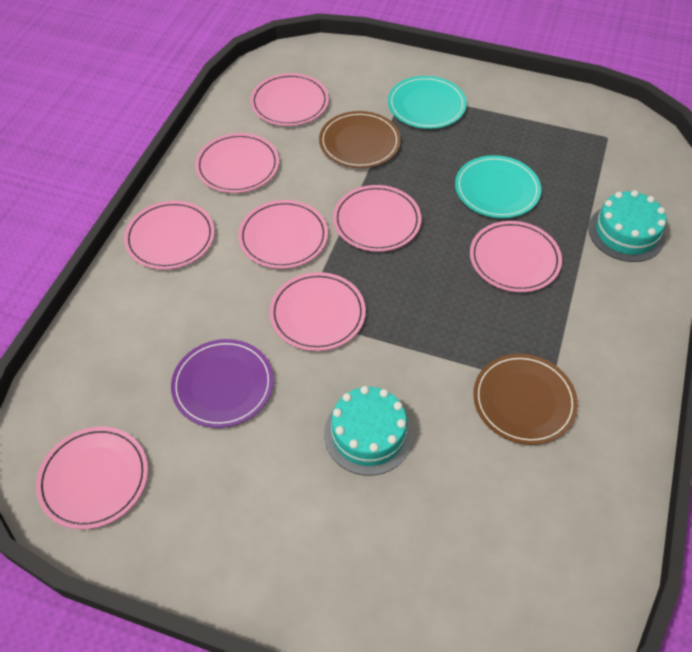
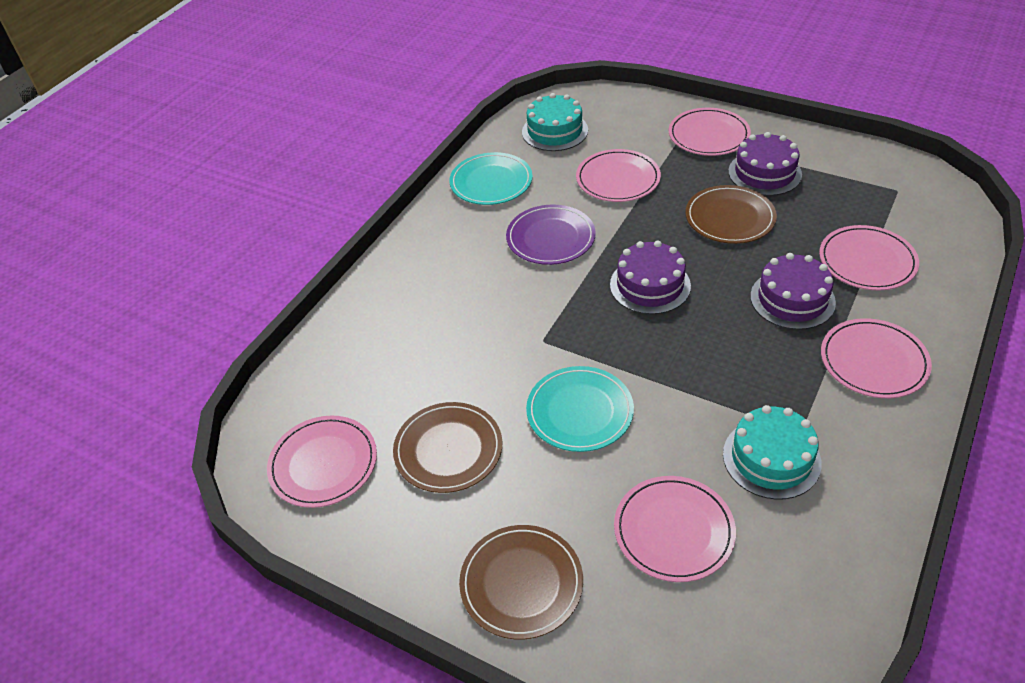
brown plate: [319,111,401,168] [473,354,578,445] = 2 -> [393,402,502,493] [459,525,583,639] [686,185,777,244] = 3
pink plate: [36,427,148,529] [124,201,215,270] [195,133,279,193] [238,200,328,269] [250,73,329,126] [270,272,366,351] [333,185,421,252] [470,221,562,292] = 8 -> [267,416,377,508] [576,149,661,202] [614,476,736,582] [669,108,751,156] [819,225,919,290] [821,318,932,398] = 6
purple cake: none = 0 -> [610,240,691,314] [728,132,802,196] [750,253,836,330] = 3

